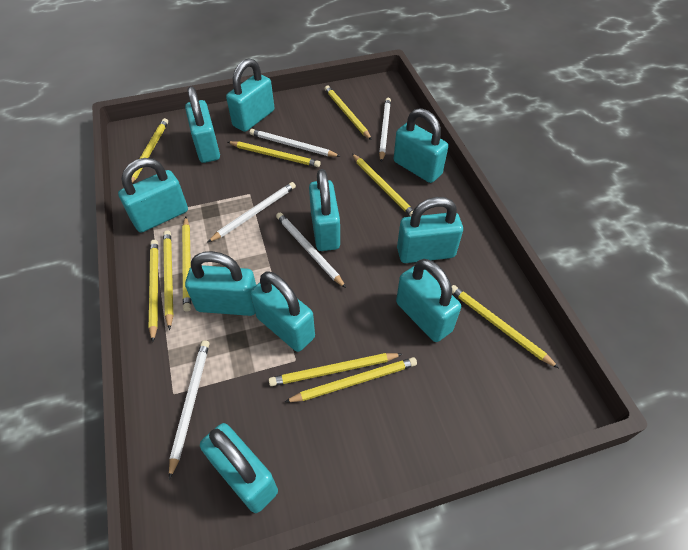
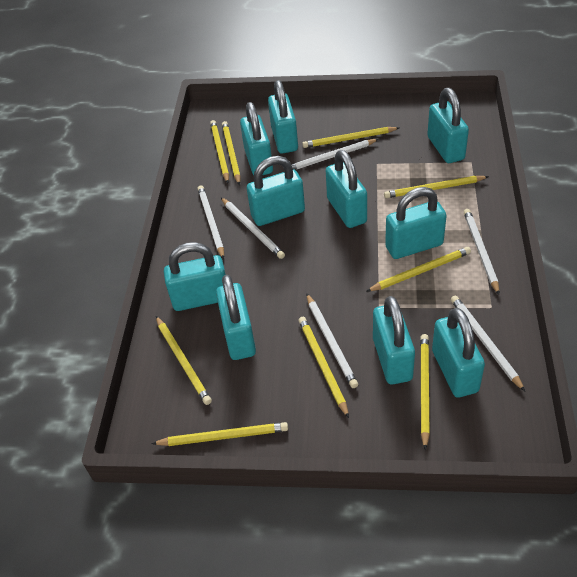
white pencil: [169,340,209,480] [207,182,296,243] [250,129,341,157] [276,213,346,288] [379,98,391,162] = 5 -> [198,185,224,259] [221,198,285,259] [291,139,379,170] [306,293,358,388] [451,296,525,391] [464,209,499,295] = 6
yellow pencil: [131,118,168,183] [149,240,158,342] [163,230,173,330] [182,217,191,311] [228,141,320,167] [269,353,402,386] [285,357,417,402] [324,85,372,140] [352,154,414,217] [452,285,559,368] = 10 -> [152,422,288,446] [156,316,212,405] [210,120,229,183] [222,121,241,185] [298,317,349,418] [302,127,399,148] [366,247,471,292] [384,176,489,198] [420,334,430,450] = 9

